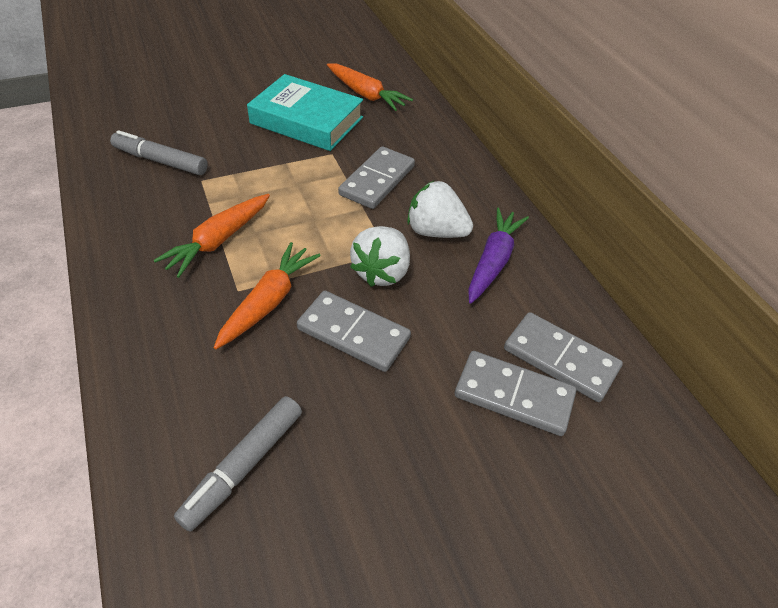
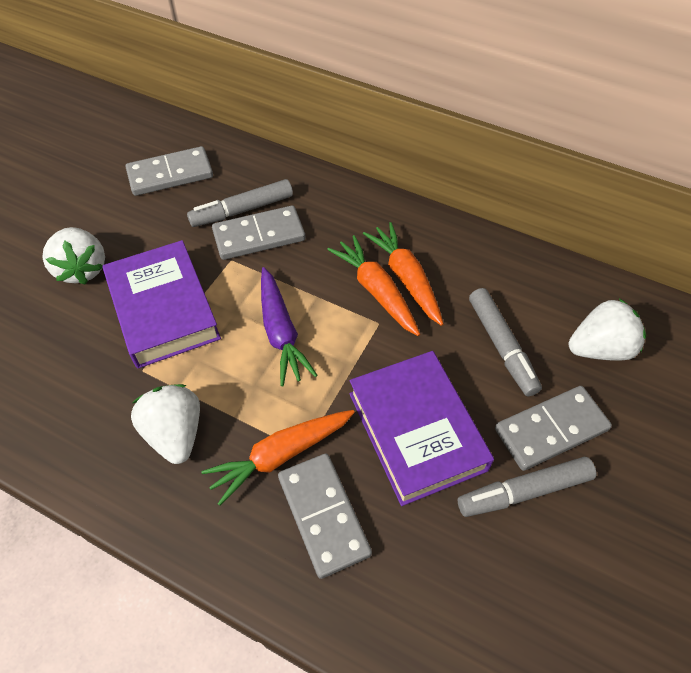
grey marker: [110,130,208,175] [174,396,302,532] = 2 -> [187,179,293,227] [458,457,596,517] [469,288,542,396] = 3
purple book: none = 0 -> [103,240,221,368] [349,351,494,506] = 2
turquoise book: [247,74,363,151] = 1 -> none = 0
white strawberry: [350,226,410,287] [407,181,473,238] = 2 -> [43,227,105,285] [131,384,200,464] [569,298,646,361] = 3

